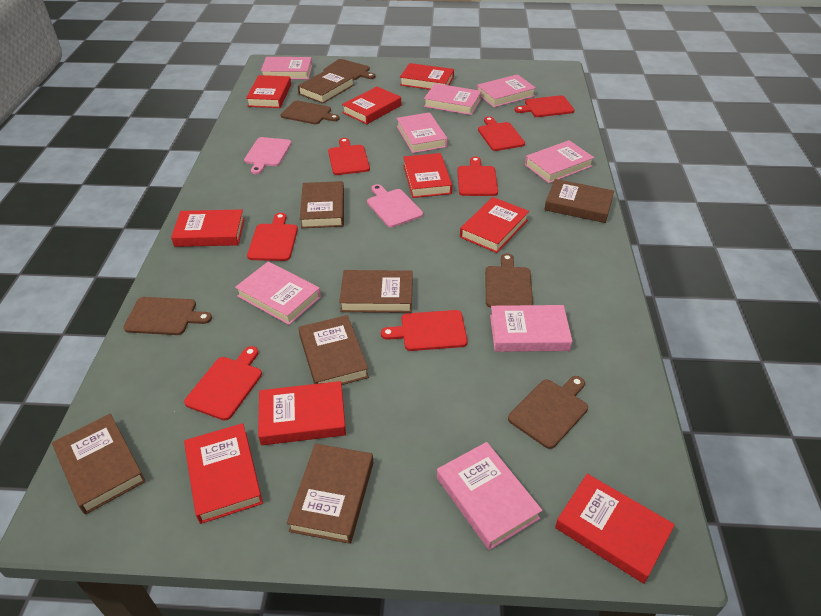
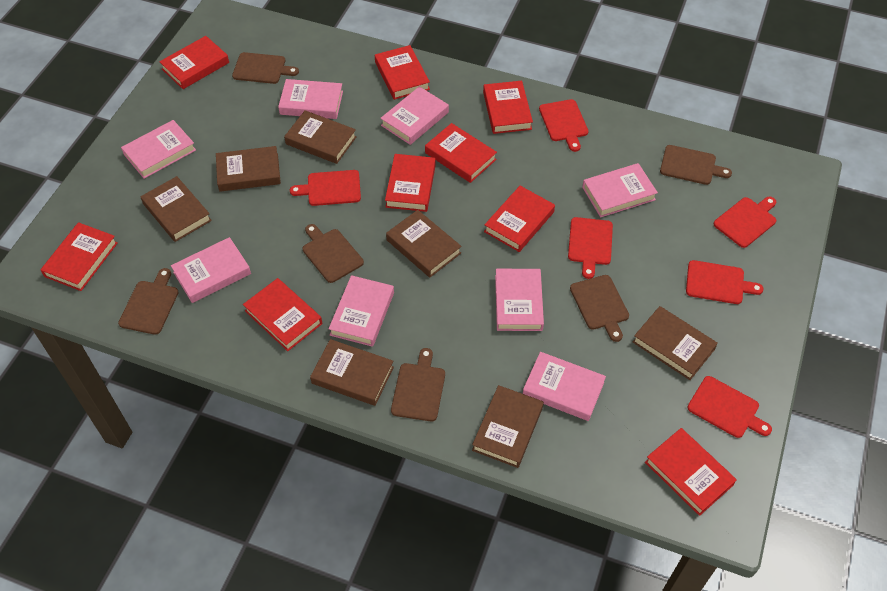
brown cutting board: [123,297,212,335] [281,100,340,124] [324,59,375,80] [485,253,533,308] [508,376,588,449] = 5 -> [118,268,179,335] [232,52,299,84] [303,224,364,283] [391,348,445,421] [570,275,629,342] [660,145,732,185] = 6
pink cutting board: [244,137,292,174] [367,184,423,228] = 2 -> none = 0
red cutting board: [184,346,262,421] [247,213,298,261] [328,138,370,175] [381,310,468,351] [457,157,498,196] [478,116,525,151] [515,95,574,117] = 7 -> [290,170,361,206] [539,99,589,152] [568,217,613,279] [686,260,763,304] [687,376,772,438] [714,196,777,248] = 6

